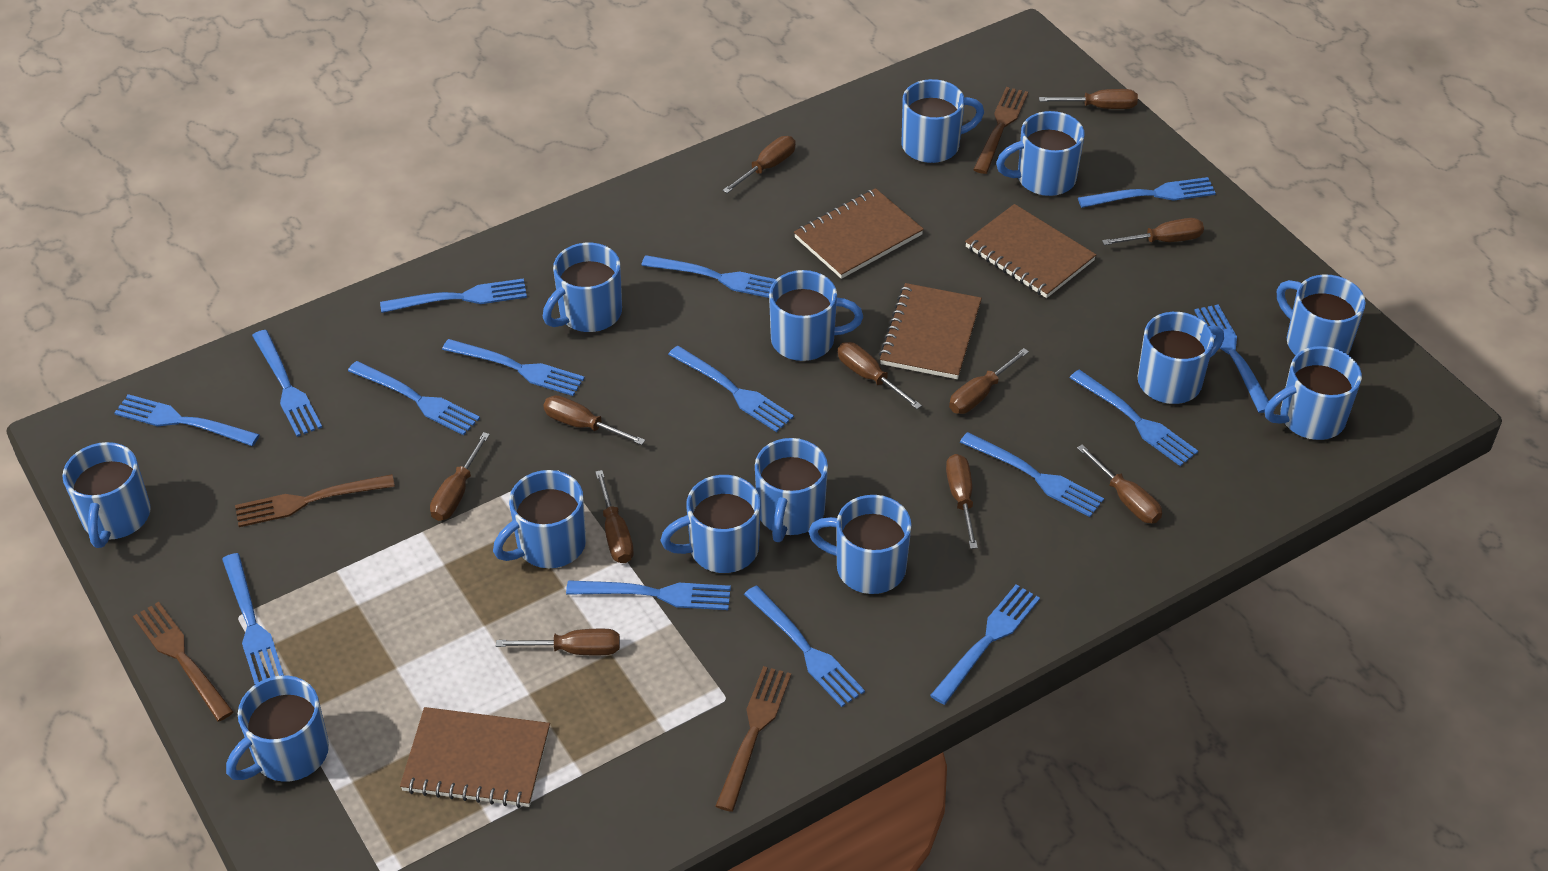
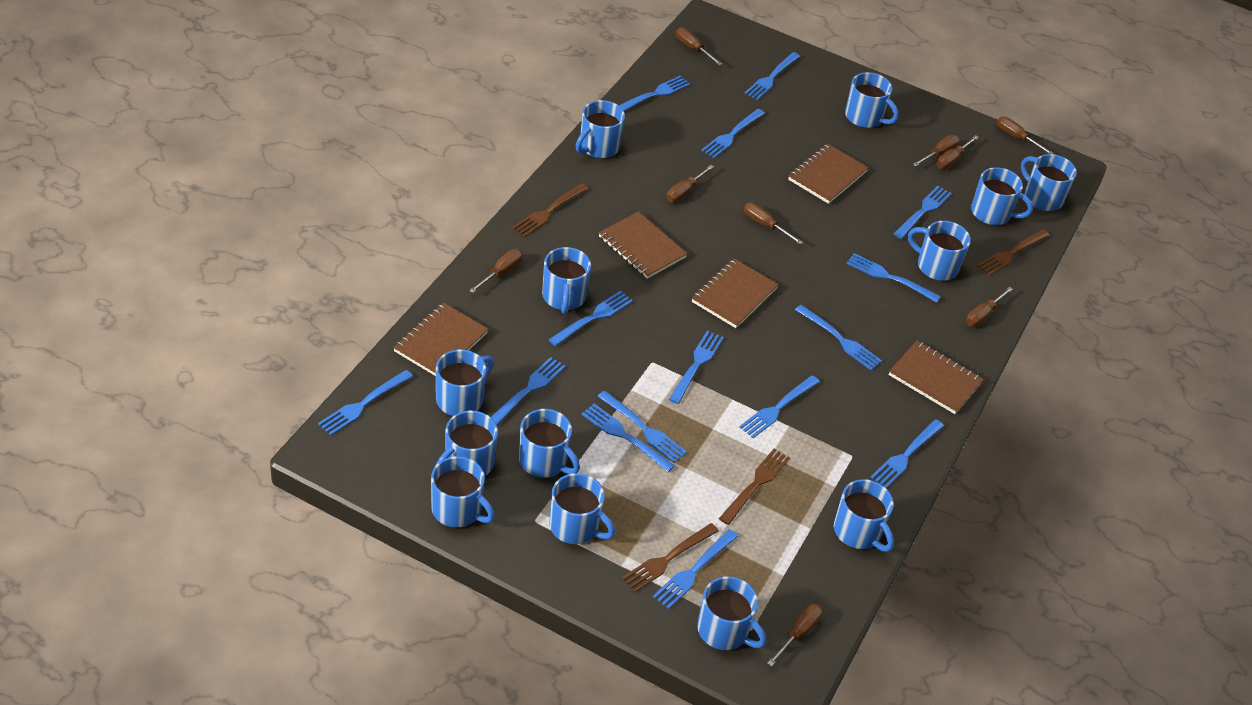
brown notebook: [400,707,550,808] [794,188,924,279] [879,283,982,379] [965,204,1096,298] = 4 -> [393,303,488,376] [599,212,687,279] [692,259,779,328] [788,144,869,204] [889,341,983,414] = 5
brown screwdriver: [430,432,490,521] [496,629,620,655] [543,395,646,445] [595,470,634,563] [722,136,796,193] [838,342,922,409] [946,454,978,549] [949,348,1029,414] [1039,89,1138,109] [1077,444,1162,523] [1102,218,1204,245] = 11 -> [469,249,523,293] [667,165,714,203] [676,27,722,66] [744,203,803,244] [767,604,823,666] [913,135,960,166] [936,135,979,169] [966,287,1013,327] [997,117,1053,154] = 9

